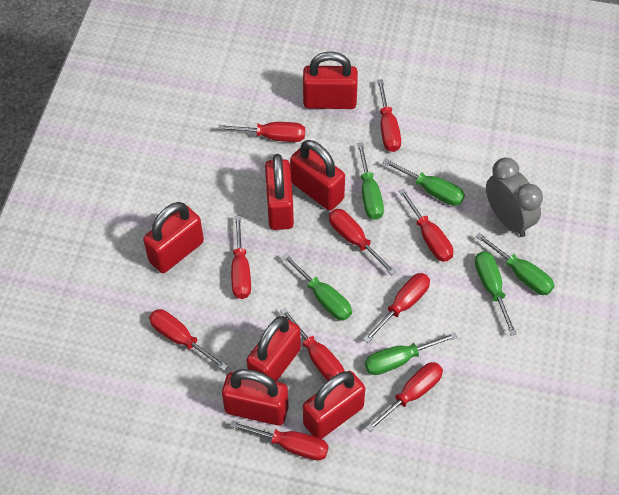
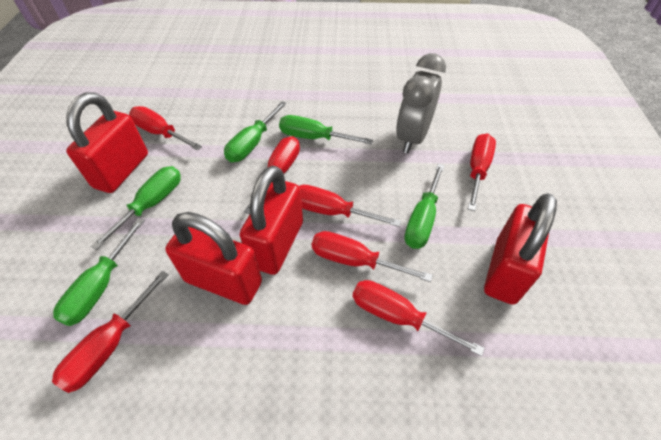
green screwdriver: [282,253,352,320] [357,143,384,220] [365,332,457,375] [383,158,465,206] [475,251,517,336] [476,233,555,295] = 6 -> [53,218,145,326] [91,166,181,250] [224,101,287,162] [279,115,373,144] [404,164,445,249] = 5
red padlock: [143,202,204,273] [222,369,289,426] [247,316,301,382] [265,154,294,230] [290,140,345,210] [303,51,358,109] [303,371,365,439] = 7 -> [66,93,148,193] [165,212,262,305] [240,166,303,275] [484,193,557,305] = 4
red screwdriver: [149,309,228,371] [218,122,305,142] [230,421,329,461] [231,216,251,299] [280,308,344,381] [329,209,396,275] [363,273,430,343] [366,362,443,432] [377,79,401,152] [399,188,453,262] = 10 -> [52,271,169,393] [129,106,202,151] [244,136,300,214] [299,185,401,227] [312,231,433,282] [353,280,485,356] [468,133,496,211] = 7

